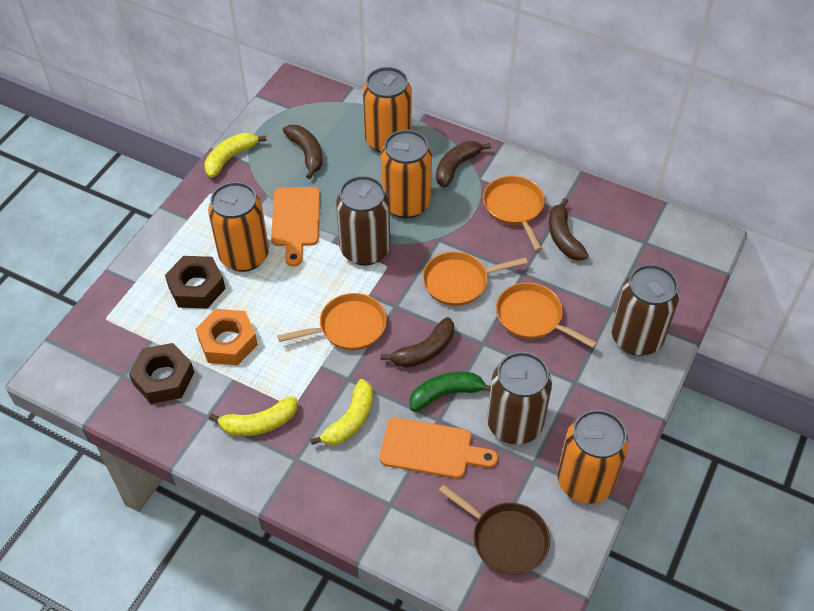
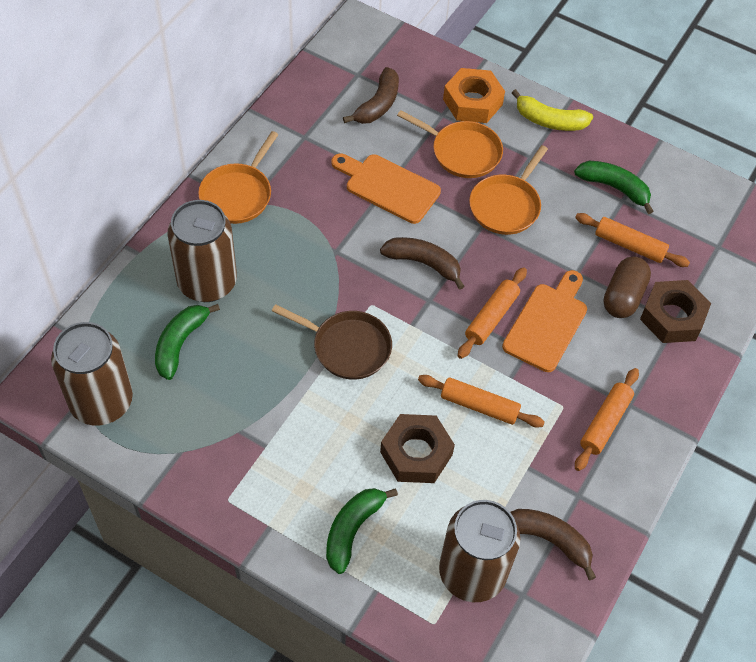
brown banana: [283,125,323,179] [381,317,454,368] [436,141,491,188] [549,198,589,261] = 4 -> [343,67,399,124] [380,237,465,290] [510,509,596,580] = 3
brown capsule: none = 0 -> [603,257,651,318] = 1
green banana: [410,372,491,412] = 1 -> [155,304,220,380] [326,488,398,574] [574,161,654,214] = 3
orange can: [208,182,269,272] [363,67,412,153] [381,130,432,218] [557,410,629,504] = 4 -> none = 0
orange pan: [278,293,387,350] [423,251,528,306] [483,176,545,251] [496,282,597,348] = 4 -> [198,131,278,224] [397,110,503,178] [469,145,548,235] = 3
orange rolling pin: none = 0 -> [418,375,545,428] [458,267,527,359] [575,213,690,267] [575,368,639,471] = 4
yellow banana: [204,133,266,178] [209,396,297,436] [310,379,373,445] = 3 -> [512,89,593,131] = 1

